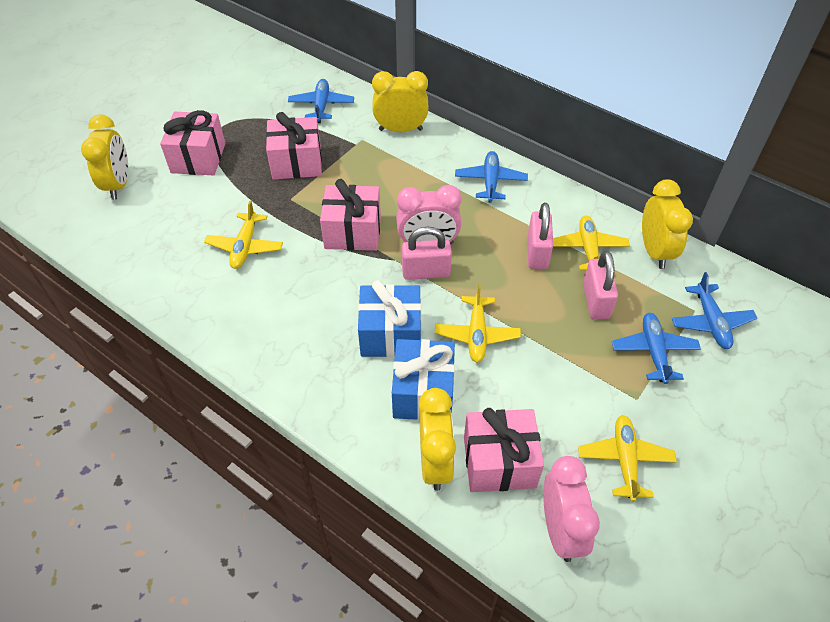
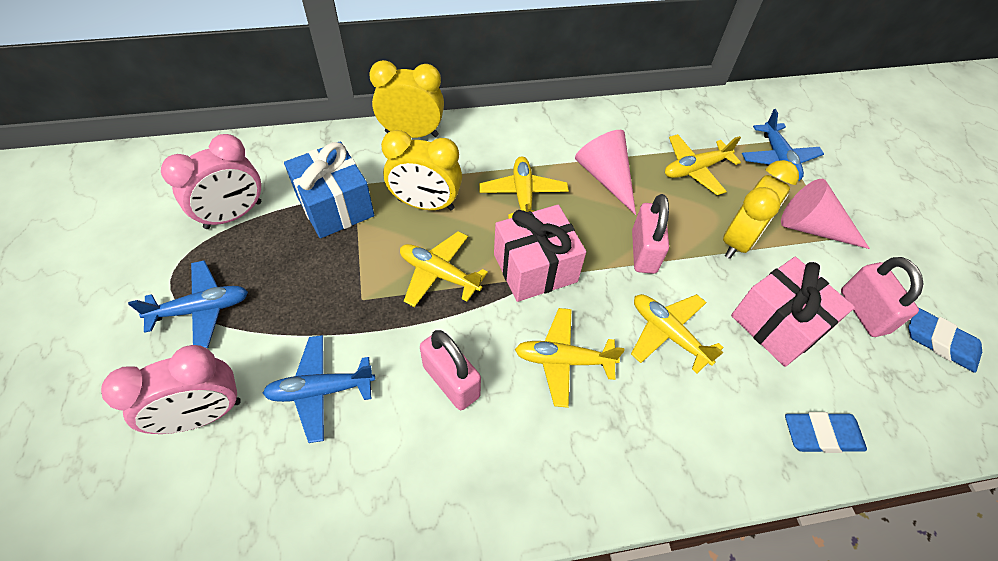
blue eraser: none = 0 -> [785,412,867,453] [909,308,982,373] = 2
blue gift: [358,280,421,357] [392,339,455,420] = 2 -> [284,141,374,238] = 1
blue plane: [288,79,354,123] [455,151,528,203] [612,313,701,384] [672,272,757,349] = 4 -> [128,260,248,348] [263,335,375,443] [742,109,824,181] = 3
pink cone: none = 0 -> [575,130,636,215] [781,179,870,249] = 2
pink gift: [160,110,225,175] [266,112,322,180] [320,179,381,251] [464,408,544,492] = 4 -> [494,205,586,302] [731,257,855,367] = 2
yellow clock: [81,114,128,200] [372,71,429,132] [419,388,456,491] [642,180,693,269] = 4 -> [369,60,444,138] [381,130,462,210] [723,160,799,259] = 3
yellow plane: [204,200,283,269] [435,283,521,363] [553,215,630,270] [578,415,677,502] = 4 -> [400,231,488,307] [479,156,569,219] [515,308,625,408] [631,294,724,374] [665,134,741,195] = 5

